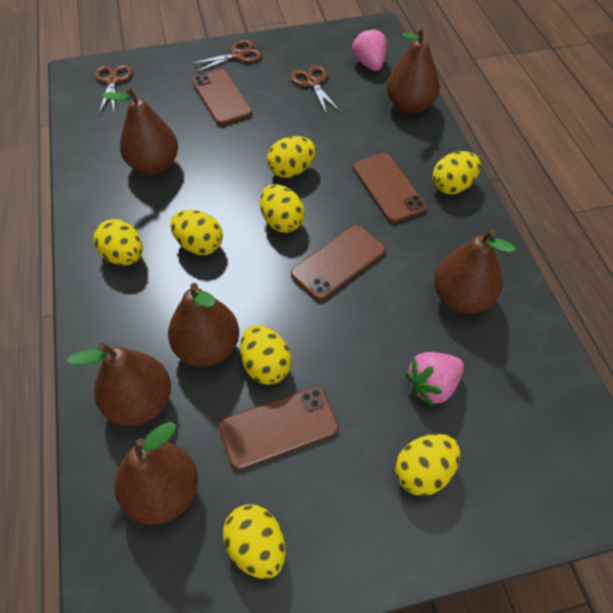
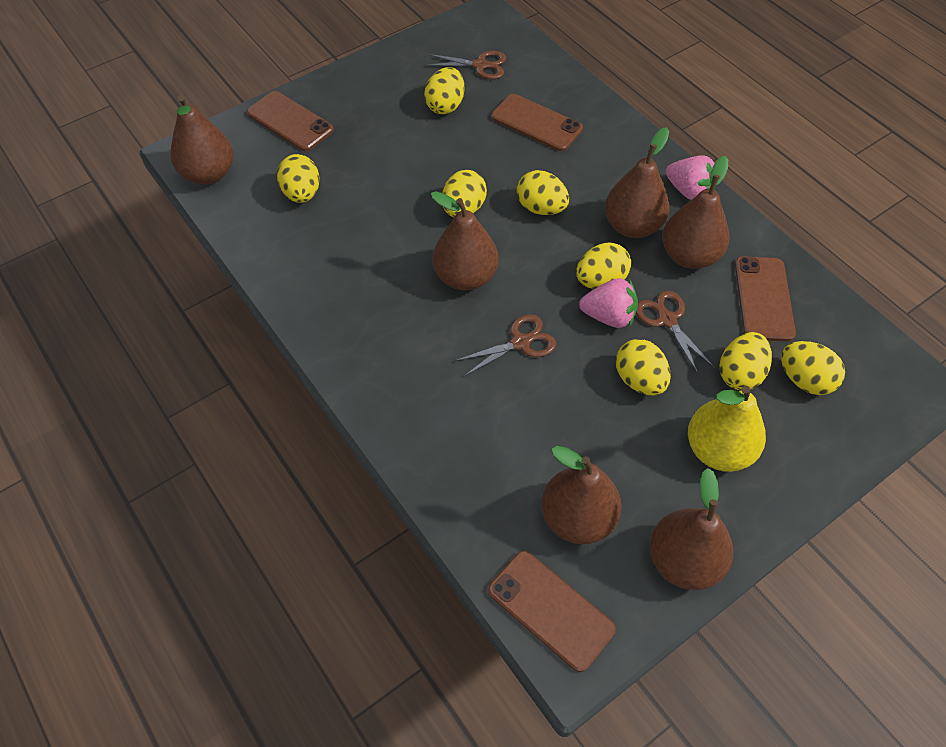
yellow pear: none = 0 -> [688,386,766,472] = 1

